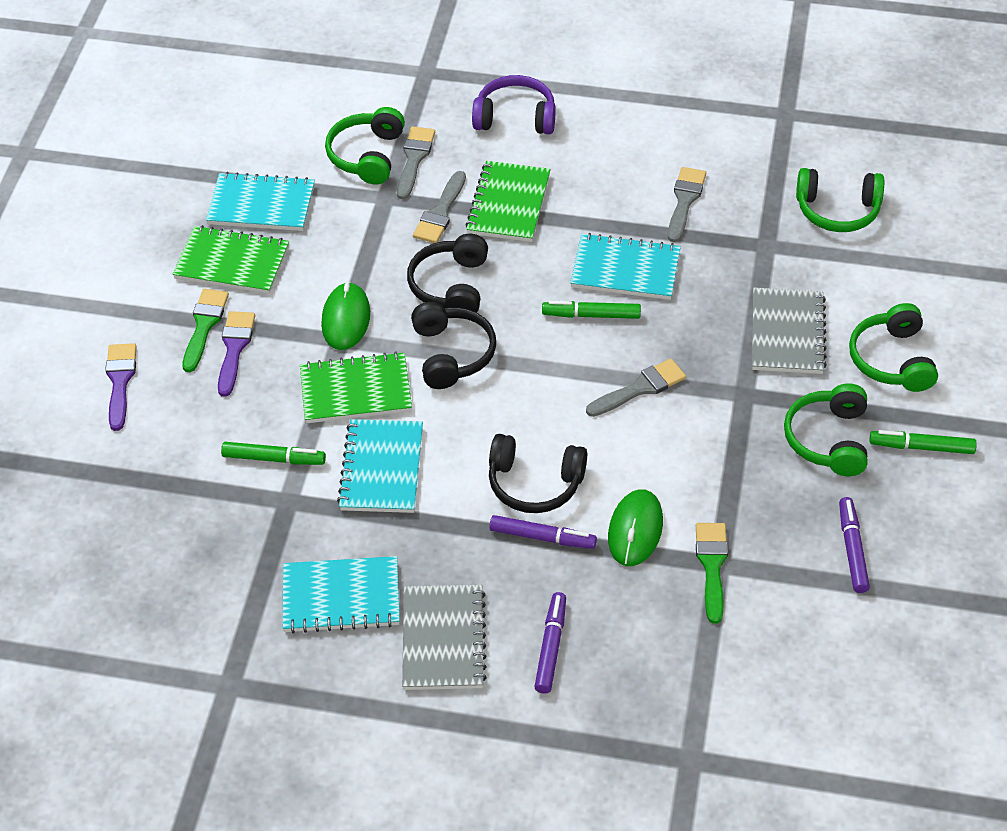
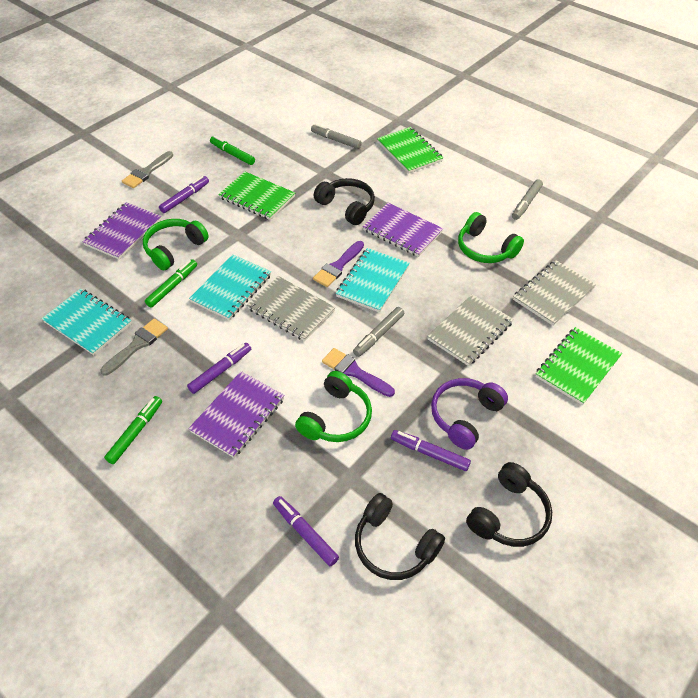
green brush: [182,289,229,372] [696,523,728,624] = 2 -> none = 0
green headphones: [325,107,405,185] [784,384,867,476] [796,168,884,232] [849,303,938,392] = 4 -> [143,219,209,271] [295,371,372,442] [458,212,524,263] = 3
green mouse: [321,282,370,350] [608,489,663,566] = 2 -> none = 0
grey brush: [397,126,435,199] [413,171,466,243] [586,359,686,417] [668,167,706,242] = 4 -> [100,319,168,376] [122,151,173,188] = 2
grey marker: none = 0 -> [311,124,362,149] [353,307,404,357] [512,179,543,220] = 3
grey notebook: [402,585,487,690] [752,288,827,374] = 2 -> [247,276,335,341] [427,294,513,366] [513,260,596,326] = 3
purple marker: [489,515,597,549] [534,592,566,694] [839,497,870,593] = 3 -> [159,176,209,213] [187,343,251,394] [273,496,339,566] [391,430,471,471] = 4
purple notebook: none = 0 -> [82,202,162,260] [188,371,285,458] [363,203,443,257] = 3
turquoise notebook: [206,172,315,231] [283,556,400,634] [337,419,423,513] [570,233,681,300] = 4 -> [41,288,132,355] [189,255,271,320] [336,248,410,313] = 3

